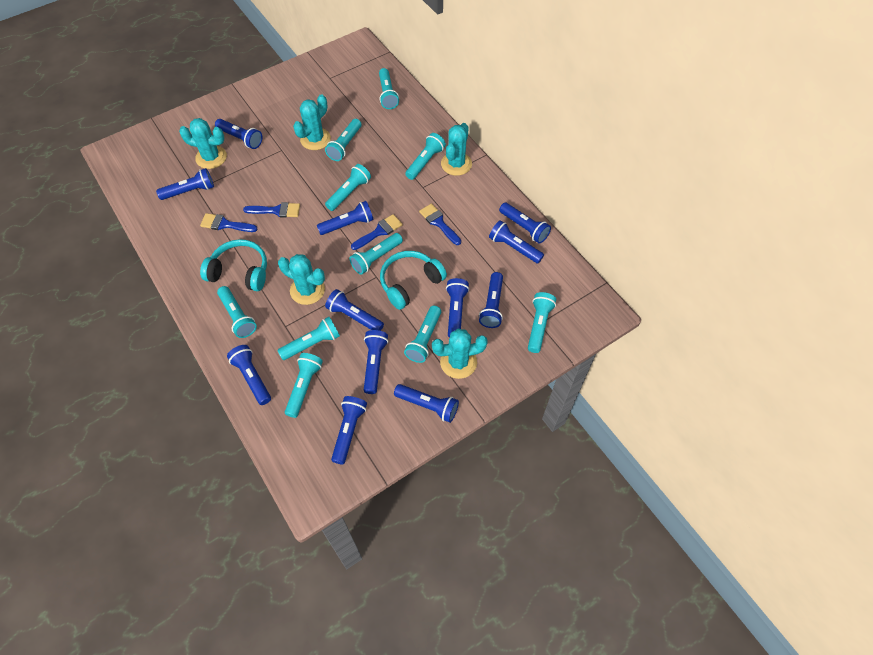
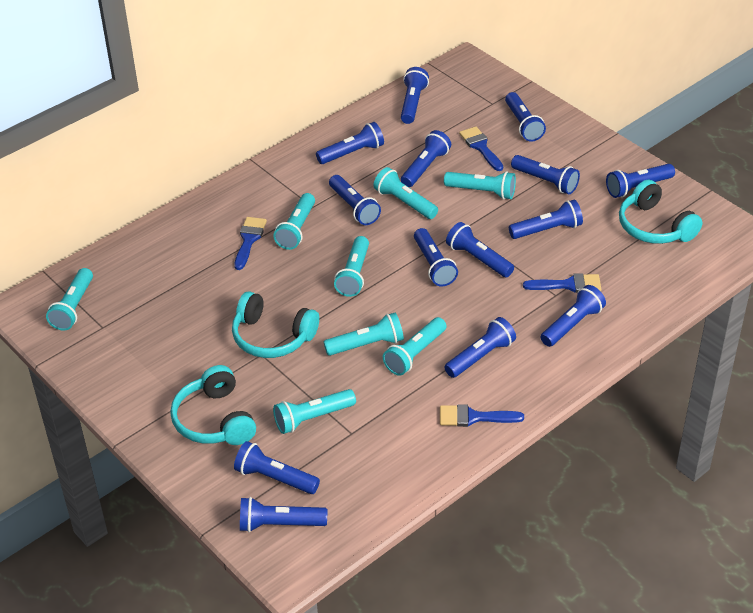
blue flashlight: [156,168,214,200] [215,119,262,149] [227,345,271,405] [317,201,374,235] [325,289,384,331] [331,396,367,464] [364,330,388,394] [394,384,459,423] [446,278,469,338] [479,272,503,328] [489,220,544,263] [499,203,551,243] = 12 -> [234,441,320,494] [240,497,327,532] [316,122,384,164] [329,175,381,225] [401,67,429,124] [401,130,451,187] [414,228,458,287] [444,317,516,378] [446,222,514,278] [505,92,546,142] [509,199,583,239] [511,155,580,194] [540,285,606,347] [606,164,675,198] = 14
turquoise cactus: [179,118,227,169] [278,254,325,305] [293,94,331,150] [432,328,488,379] [441,123,472,176] = 5 -> none = 0
turquoise flashlight: [217,286,257,338] [277,317,340,360] [285,353,323,418] [325,119,362,161] [325,164,371,211] [349,233,403,275] [379,68,399,109] [404,306,441,363] [405,133,446,180] [528,292,556,353] = 10 -> [46,268,93,331] [273,193,315,250] [273,389,356,434] [324,313,404,356] [334,236,369,297] [373,167,438,219] [383,317,447,376] [444,171,516,199] = 8
turquoise headphones: [200,239,267,291] [380,251,447,310] = 2 -> [170,365,256,445] [232,291,319,358] [619,180,702,244] = 3

